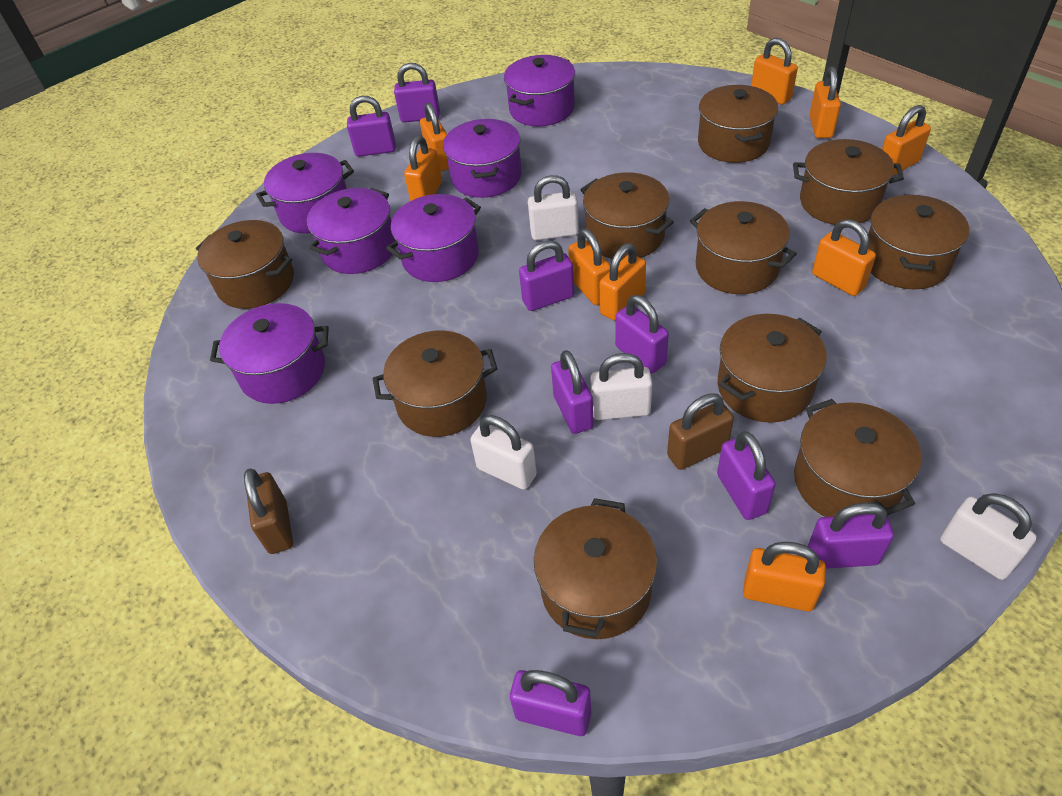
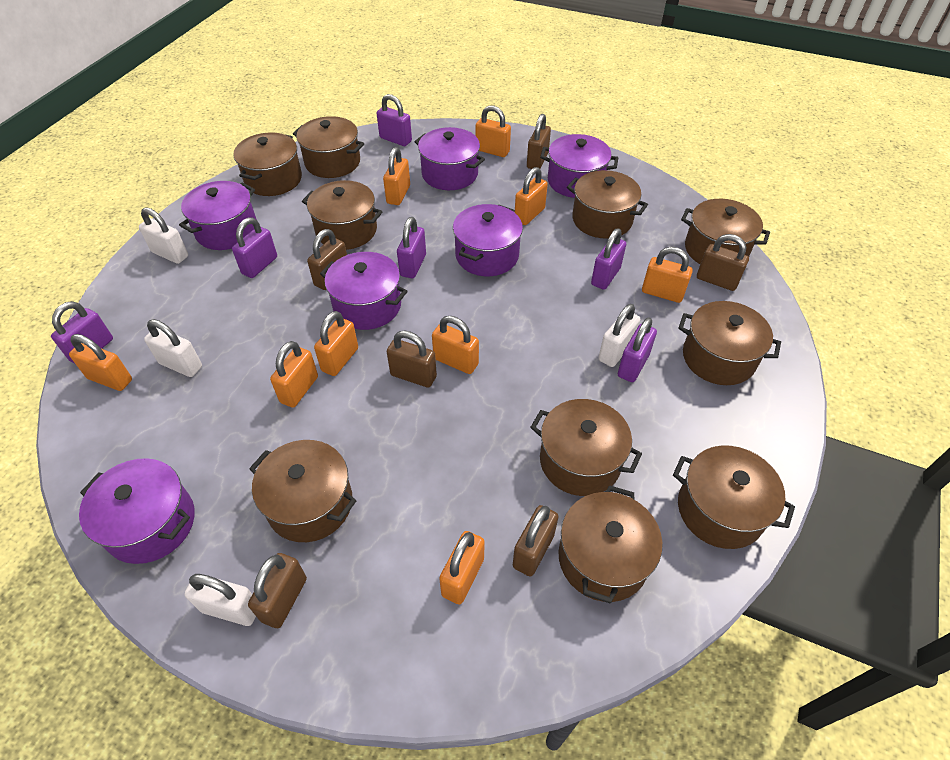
brown padlock: [244,469,293,554] [667,393,734,470] = 2 -> [248,553,307,628] [307,229,347,290] [387,331,437,388] [513,505,559,576] [527,114,551,169] [697,234,749,291] = 6
purple padlock: [347,96,396,157] [394,63,440,122] [510,670,591,736] [519,240,574,311] [551,350,594,434] [615,295,669,373] [717,431,776,520] [808,503,894,569] = 8 -> [51,301,113,364] [232,217,277,278] [377,94,412,146] [397,217,426,278] [591,228,626,290] [618,317,657,382] = 6

